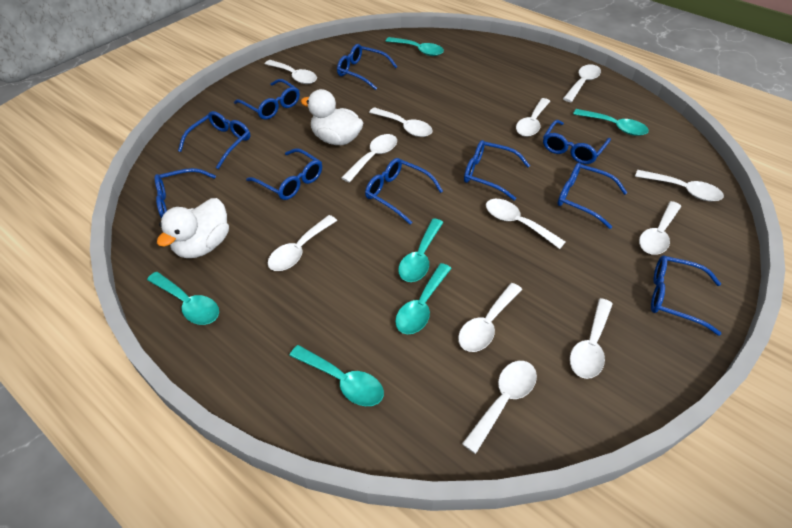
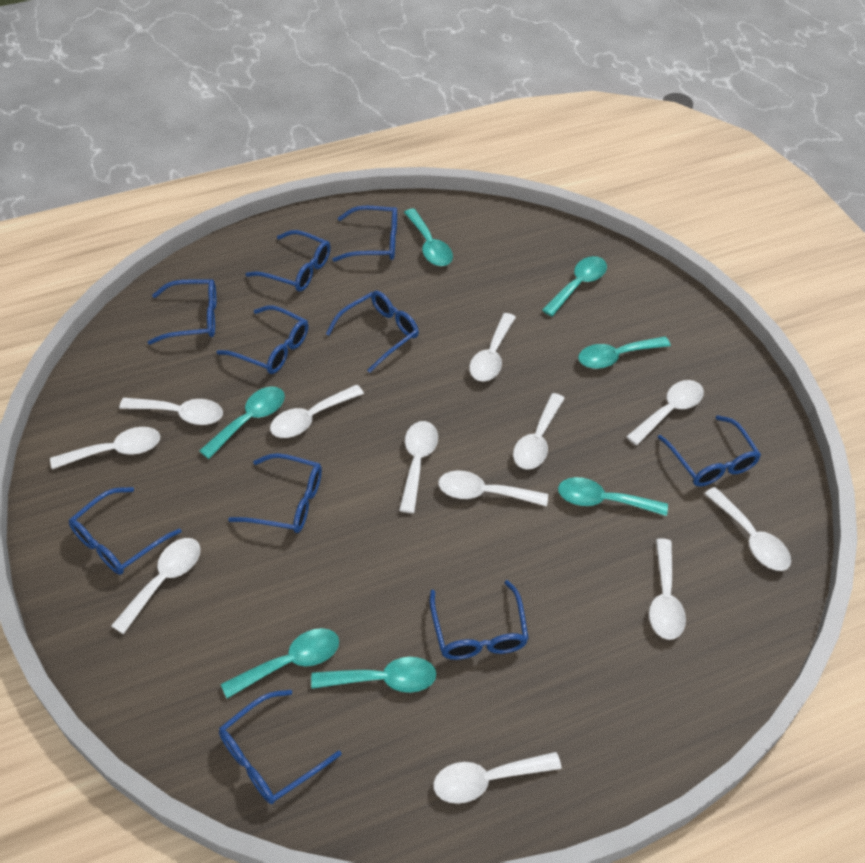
turquoise spoon: [147,272,219,325] [289,345,384,406] [386,37,444,56] [395,263,452,334] [398,219,443,282] [573,109,649,136] = 6 -> [199,386,285,459] [221,628,339,699] [311,657,436,693] [404,209,453,266] [542,256,607,316] [558,477,668,516] [578,337,671,369] = 7
white duck: [157,198,229,258] [301,89,363,145] = 2 -> none = 0

